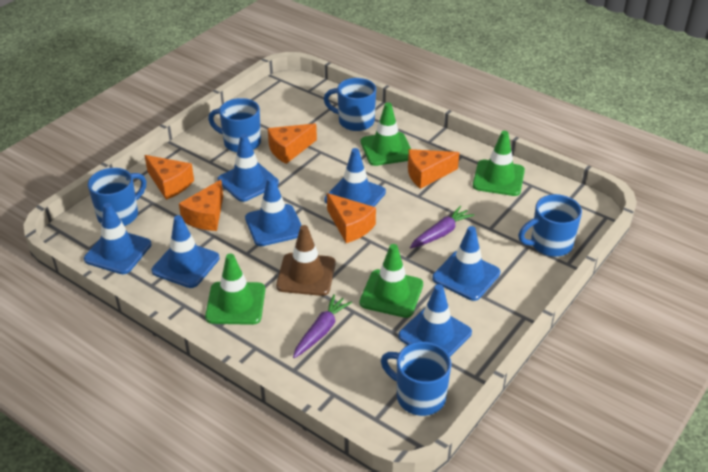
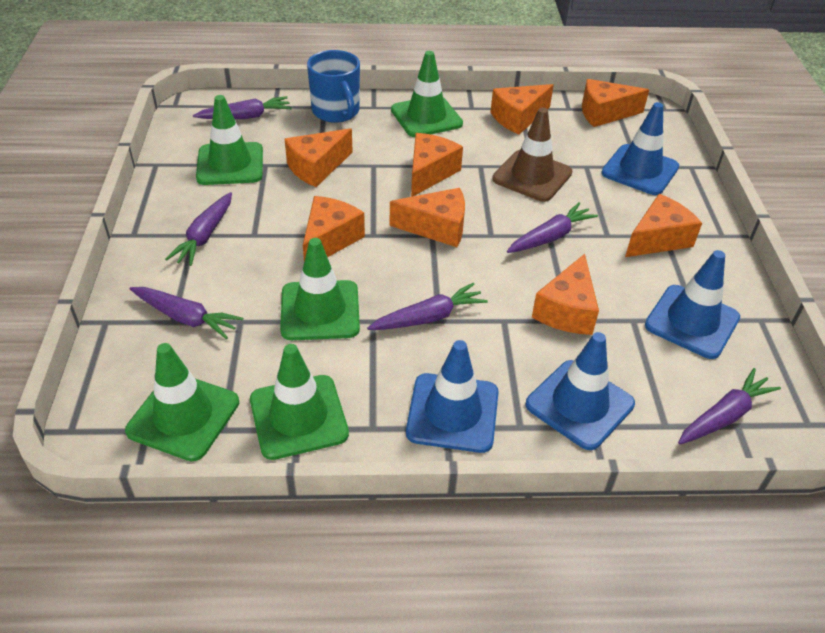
blue mug: [88,168,146,226] [208,98,261,153] [324,78,376,131] [381,342,451,416] [518,194,582,257] = 5 -> [307,50,360,123] = 1
blue traffic cone: [84,203,151,274] [151,215,220,288] [218,134,279,202] [245,177,302,246] [324,148,386,207] [398,284,472,357] [432,226,500,301] = 7 -> [406,340,499,453] [526,332,635,450] [601,102,679,195] [645,250,740,359] = 4
green traffic cone: [205,253,265,325] [360,244,423,318] [361,102,411,166] [473,131,525,196] = 4 -> [125,343,239,461] [196,95,263,185] [250,344,349,460] [280,238,360,340] [391,51,463,137] = 5
orange cheese: [144,155,194,200] [179,180,223,231] [268,123,317,164] [327,193,376,243] [408,149,459,189] = 5 -> [285,128,353,187] [303,196,365,261] [390,188,465,247] [411,133,463,197] [491,84,554,135] [532,254,599,335] [582,79,649,127] [625,194,702,257] = 8
purple carrot: [293,294,352,358] [410,206,475,248] = 2 -> [129,287,243,339] [165,192,232,266] [193,96,292,119] [367,283,488,330] [507,202,598,253] [678,368,781,444] = 6

